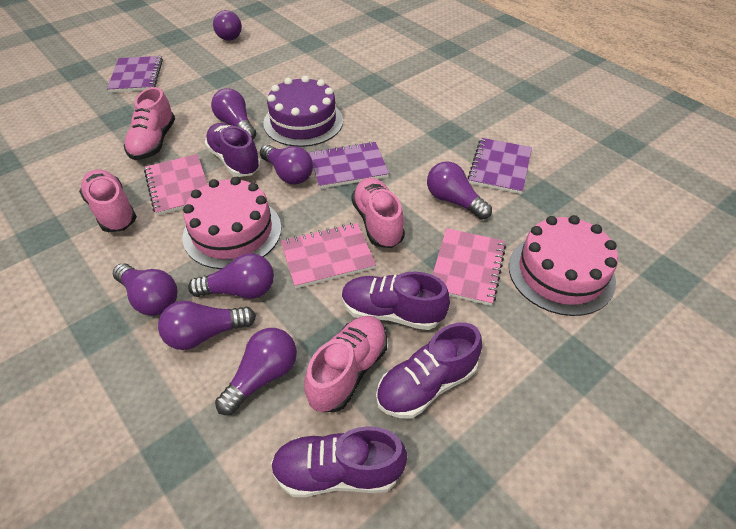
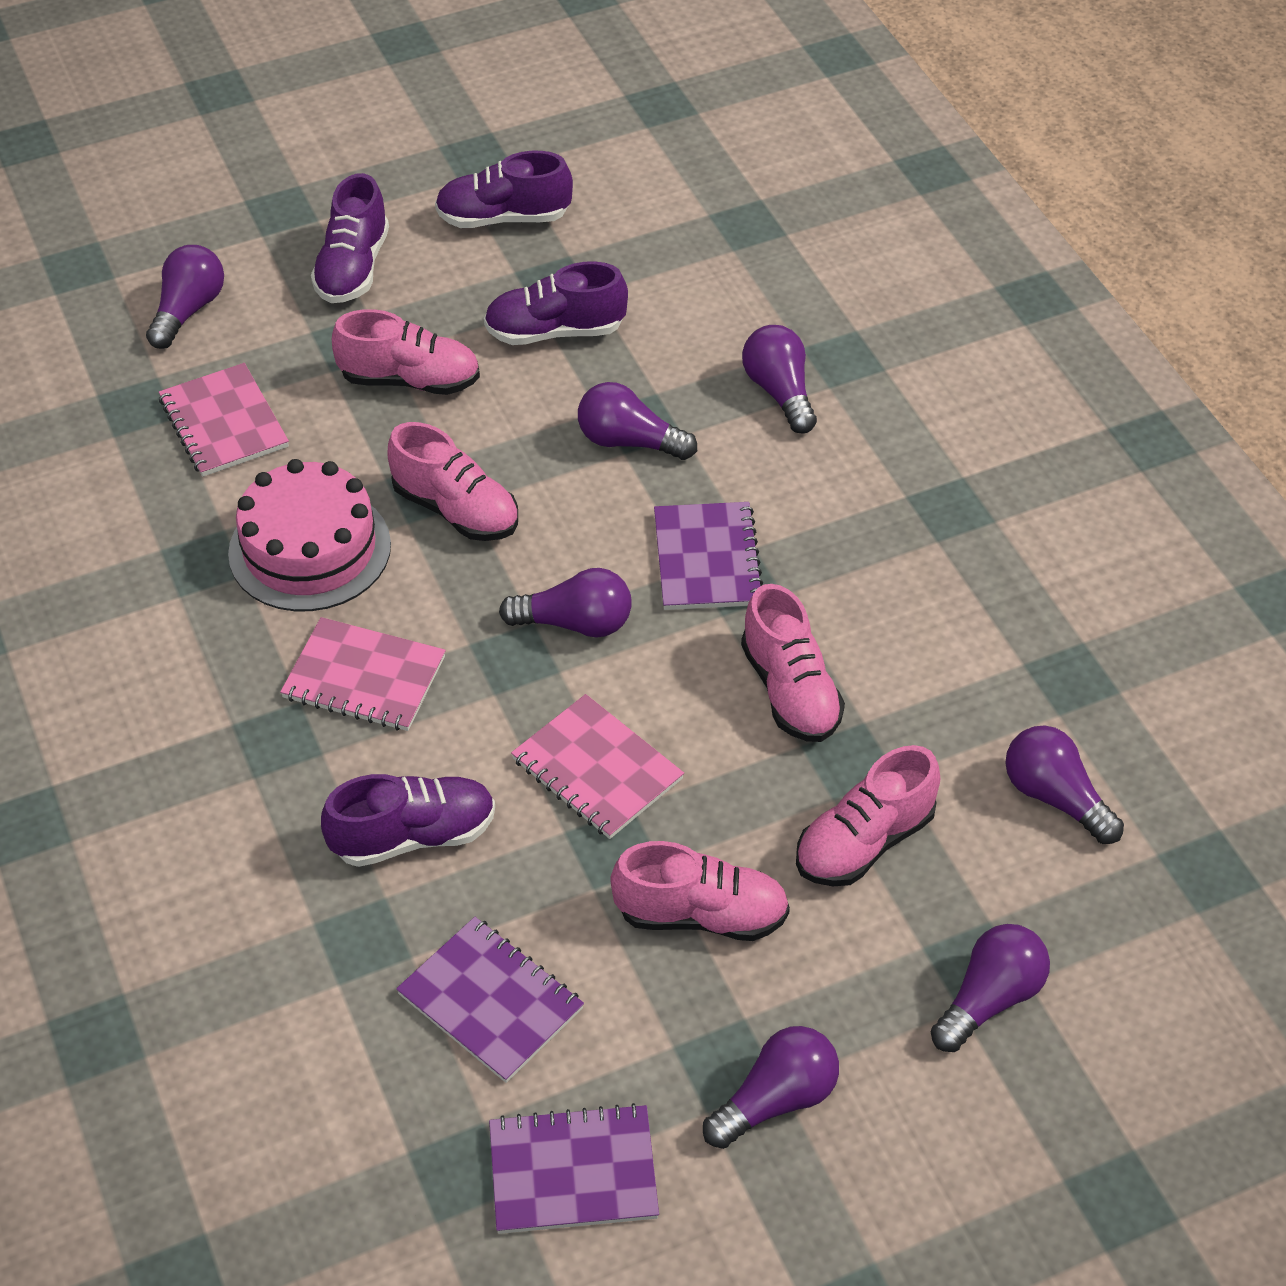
pink cake: [183,177,281,269] [509,215,618,316] = 2 -> [228,459,391,611] = 1
pink shoe: [79,169,137,232] [124,87,175,160] [304,316,387,412] [352,178,405,248] = 4 -> [332,309,480,395] [387,422,518,541] [610,841,790,941] [741,584,845,742] [796,745,940,886] = 5
purple cake: [263,76,343,147] = 1 -> none = 0
purple light bulb: [113,263,178,316] [158,301,256,350] [188,253,274,299] [211,88,256,139] [213,10,242,41] [215,328,297,415] [260,145,313,184] [427,162,492,220] = 8 -> [146,245,224,349] [499,568,632,638] [578,382,697,460] [703,1026,839,1149] [742,325,817,434] [931,924,1050,1052] [1005,725,1124,844] = 7

